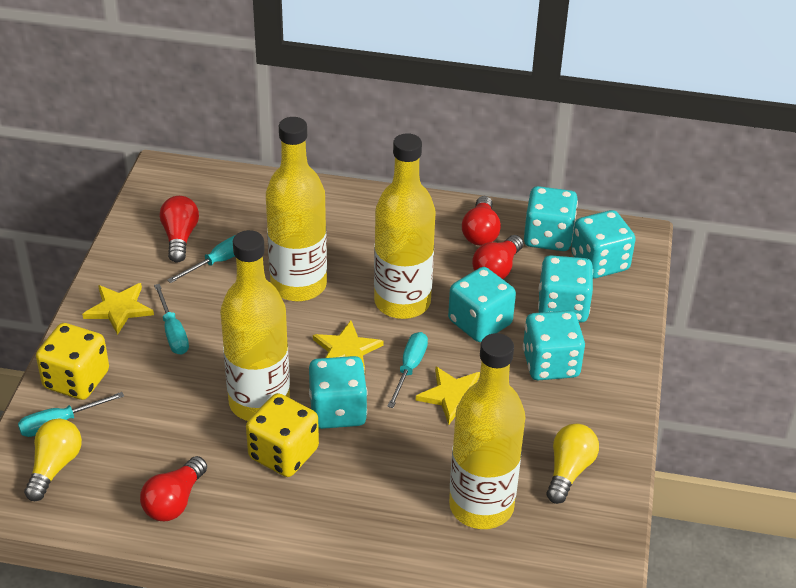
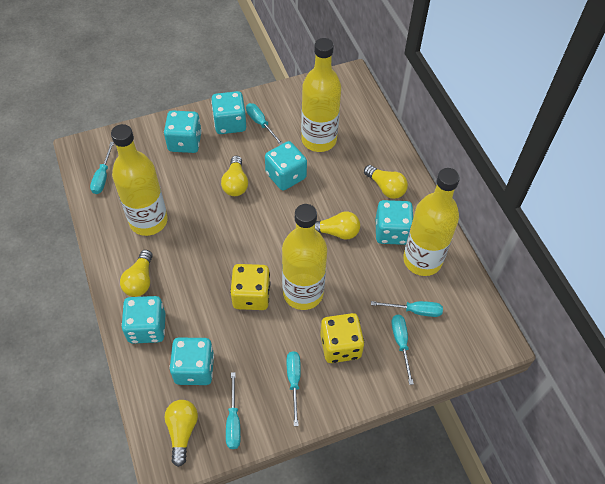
red light bulb: [140,456,207,521] [160,196,199,263] [462,196,501,246] [472,235,523,279] = 4 -> none = 0
turquoise screwdriver: [18,392,124,437] [154,284,189,355] [167,235,235,283] [387,332,428,408] = 4 -> [90,142,114,194] [226,372,241,449] [246,103,283,145] [287,351,301,426] [371,301,443,317] [392,315,414,385] = 6
yellow light bulb: [24,419,82,501] [547,424,599,504] = 2 -> [120,250,153,297] [164,400,198,467] [221,156,248,196] [315,212,360,240] [364,165,408,199] = 5
yellow star: [82,283,154,335] [313,321,383,370] [416,367,480,425] = 3 -> none = 0

